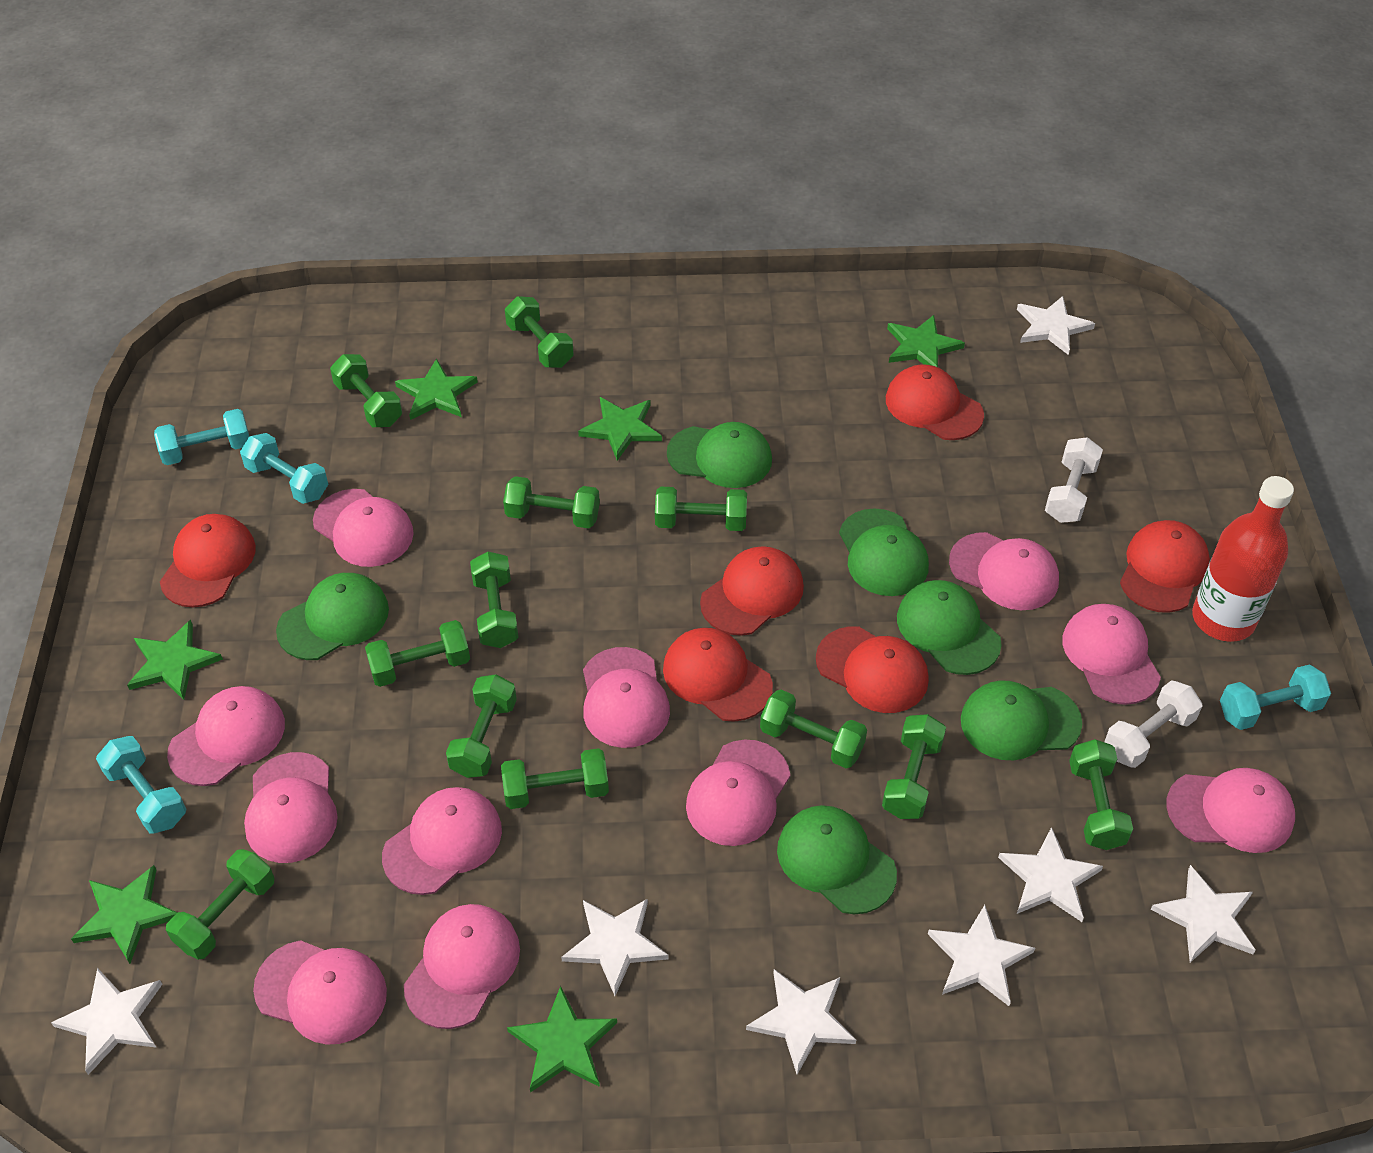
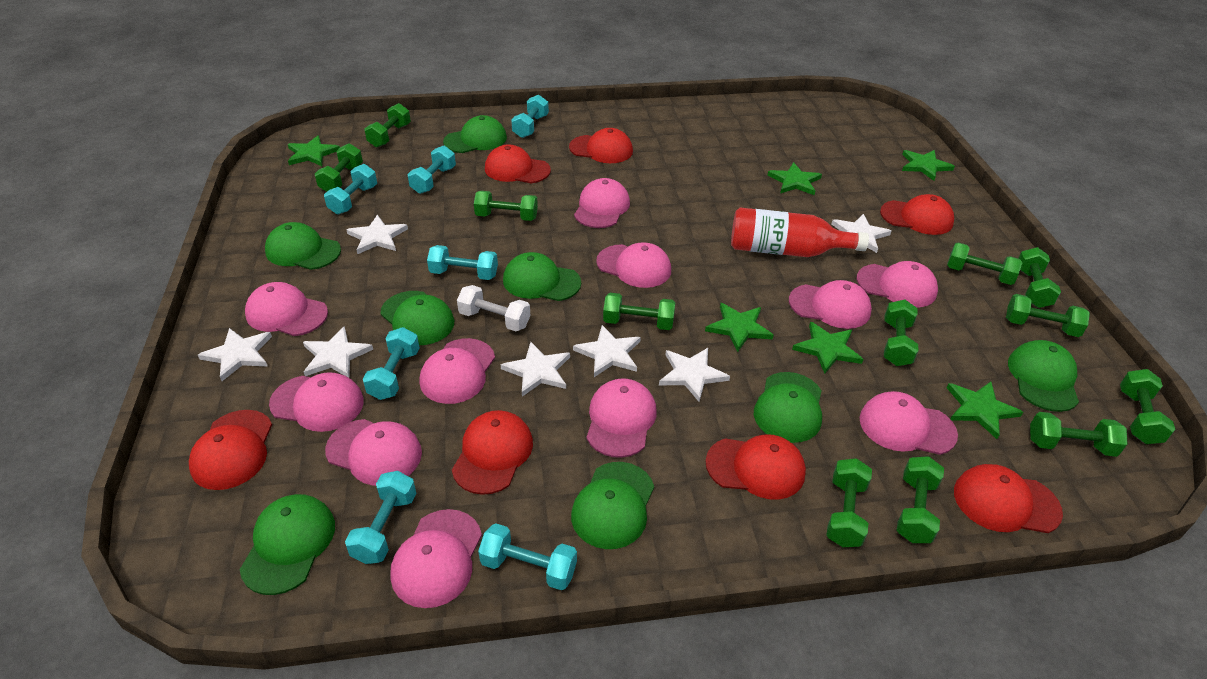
green cap: [276,573,389,660] [667,422,772,488] [777,805,897,914] [839,508,929,596] [897,580,1002,675] [961,680,1082,760] = 6 -> [240,494,335,595] [265,222,341,270] [380,291,454,345] [443,115,507,153] [503,252,581,301] [571,462,654,549] [754,372,822,443] [1008,340,1079,412] = 8
red cap: [160,514,256,608] [663,628,773,722] [700,546,804,636] [816,626,929,713] [886,364,984,440] [1120,520,1210,613] = 6 -> [189,410,272,490] [452,410,533,495] [485,144,551,183] [569,128,633,163] [706,435,806,500] [880,194,954,235] [954,464,1063,533] = 7
turquoise dumbbell: [96,736,187,834] [154,409,249,465] [240,433,328,504] [1220,665,1331,730] = 4 -> [324,164,377,215] [345,471,416,564] [363,327,420,400] [408,146,456,194] [427,245,498,280] [478,524,577,590] [511,95,549,138] = 7
white dumbbell: [1045,437,1103,523] [1105,680,1202,768] = 2 -> [457,285,531,331] = 1

